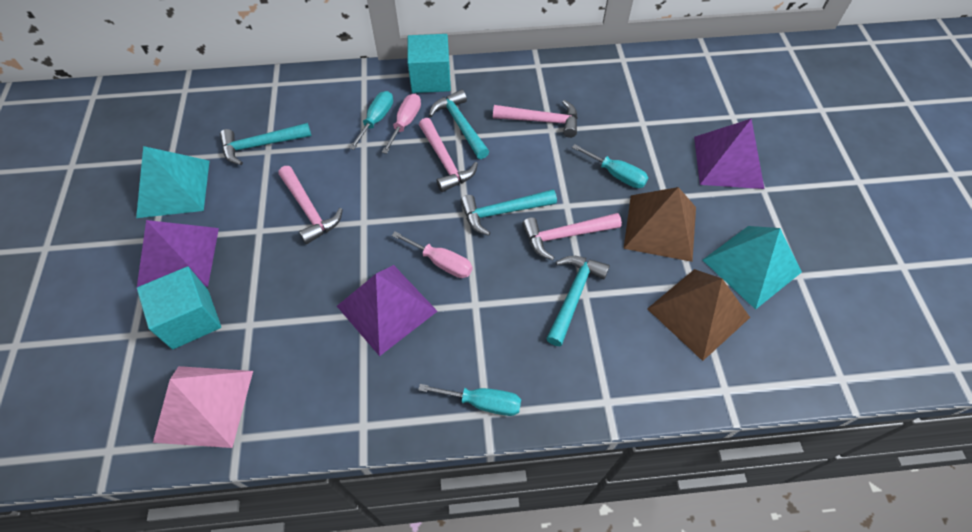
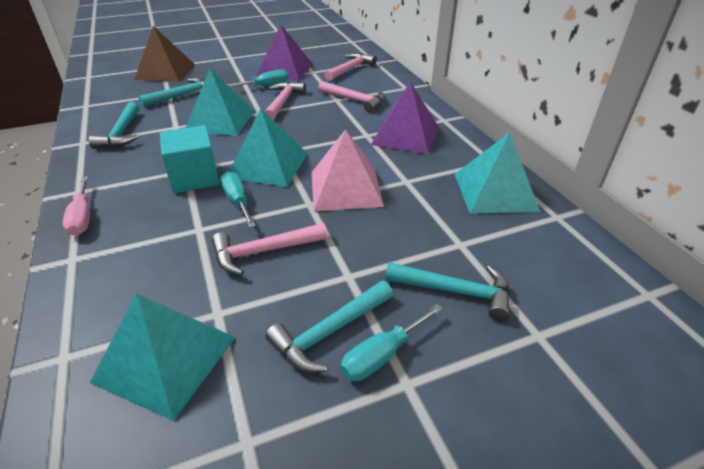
brown pyramid: [624,187,696,262] [647,269,750,361] = 2 -> [134,26,195,82] = 1
pink screwdriver: [382,94,421,154] [392,231,473,278] = 2 -> [62,176,90,236] = 1
purple pyramid: [136,220,219,291] [337,265,438,356] [694,119,764,189] = 3 -> [256,24,313,81] [371,81,439,154] = 2
turquoise cube: [137,266,221,349] [407,34,451,93] = 2 -> [160,125,220,193] = 1
turquoise pyramid: [136,146,210,218] [703,226,802,310] = 2 -> [90,293,235,421] [185,69,255,136] [230,108,308,187] [455,132,540,214] = 4

